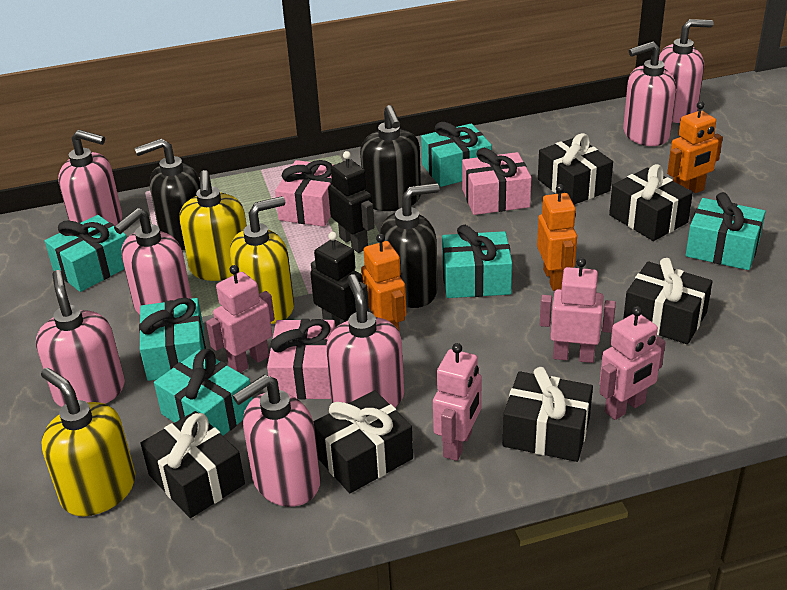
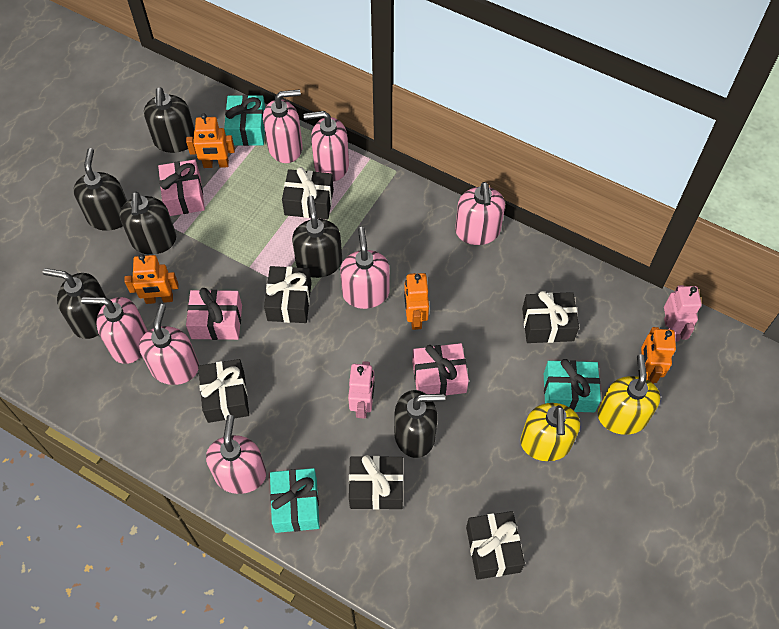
black robot: [310,232,369,327] [328,151,375,253] = 2 -> none = 0
black soap dispenser: [135,138,200,250] [360,105,421,211] [380,183,439,308] = 3 -> [43,268,106,339] [73,148,127,231] [120,192,176,255] [144,88,195,153] [292,196,342,278] [394,390,445,458] = 6
orange robot: [361,234,407,331] [537,184,577,291] [667,101,723,193] = 3 -> [124,254,179,304] [186,114,235,168] [404,273,429,330] [641,327,676,384] = 4
pink robot: [206,265,275,373] [433,343,482,461] [540,258,616,363] [599,306,666,420] = 4 -> [348,361,375,419] [664,285,702,342] = 2
turquoise gift: [45,215,127,292] [139,298,206,381] [154,349,253,436] [421,122,492,187] [442,225,512,298] [686,192,766,270] = 6 -> [224,95,265,146] [270,468,320,533] [544,359,601,412] = 3
yellow soap dispenser: [41,368,135,516] [179,170,247,281] [230,196,294,324] = 3 -> [520,403,580,461] [598,354,660,435] = 2

